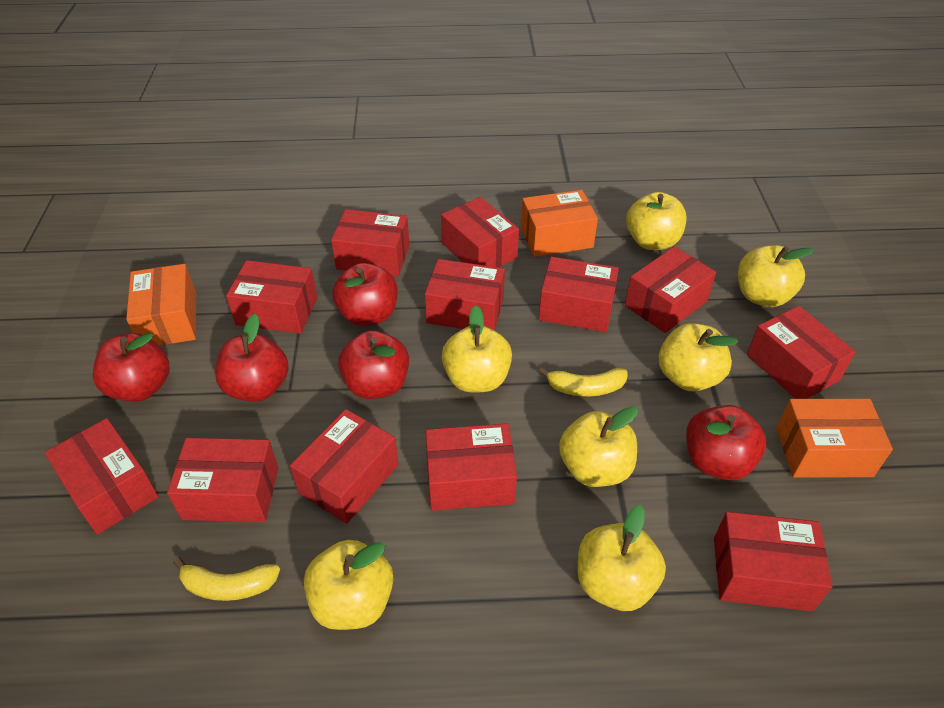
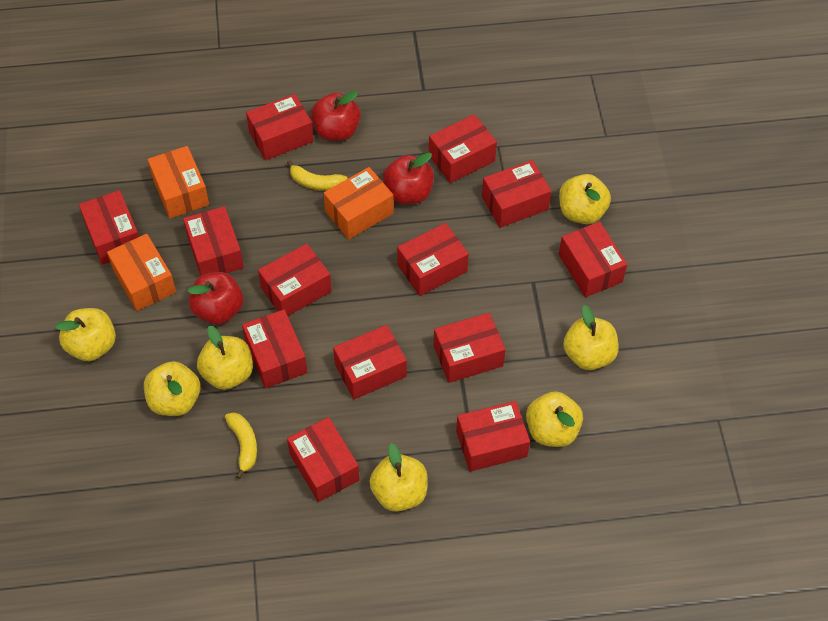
red apple: [93,333,170,402] [215,314,289,402] [333,263,398,326] [338,330,409,399] [686,405,766,480] = 5 -> [187,272,243,324] [311,91,361,141] [383,152,434,205] = 3
red box: [44,418,159,534] [167,438,278,522] [226,260,317,334] [290,409,399,524] [331,209,410,277] [425,259,505,331] [426,423,517,511] [441,197,519,268] [539,257,619,332] [625,246,716,333] [714,512,832,612] [747,306,856,399] = 12 -> [79,190,139,265] [183,206,244,276] [242,309,307,388] [246,94,314,160] [258,243,332,316] [287,417,360,502] [333,325,407,399] [397,223,469,296] [429,114,497,183] [434,313,506,383] [456,401,530,472] [482,160,552,228] [559,222,627,297] = 13

